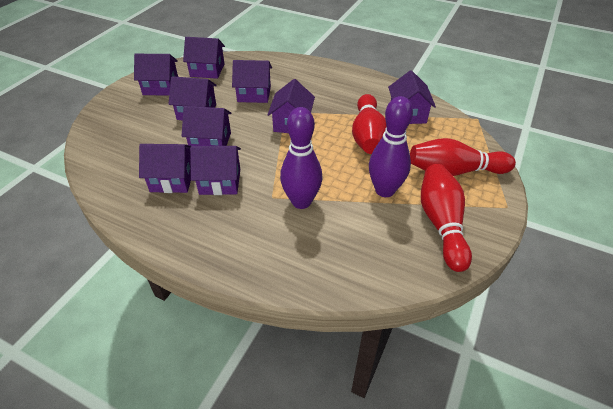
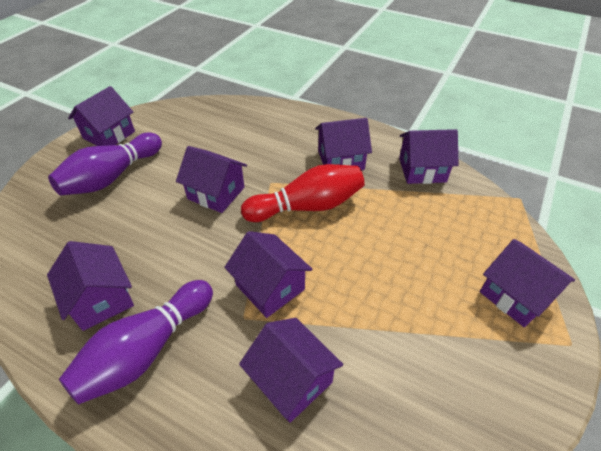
purple house: [134,54,178,95] [139,144,191,193] [169,76,217,120] [182,106,232,149] [183,37,225,79] [190,146,241,195] [232,60,272,103] [267,79,315,133] [388,70,436,124] = 9 -> [47,241,134,331] [68,86,135,146] [176,146,247,213] [224,231,313,318] [239,318,343,422] [315,118,372,170] [399,129,459,184] [480,239,575,327] = 8
red bowling pin: [352,94,387,154] [410,138,516,176] [421,164,472,272] = 3 -> [241,164,365,222] = 1

